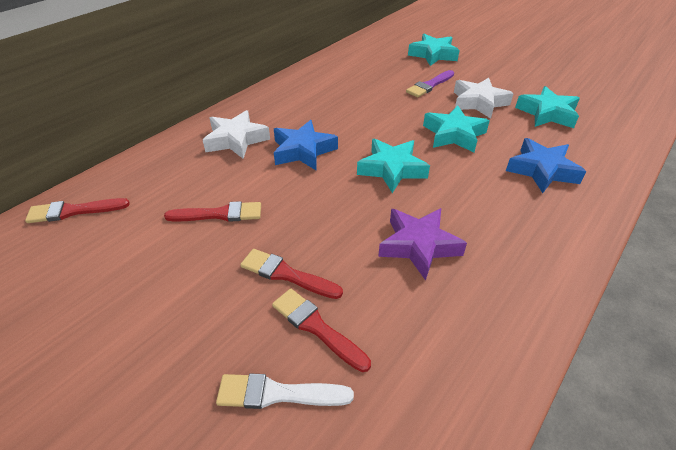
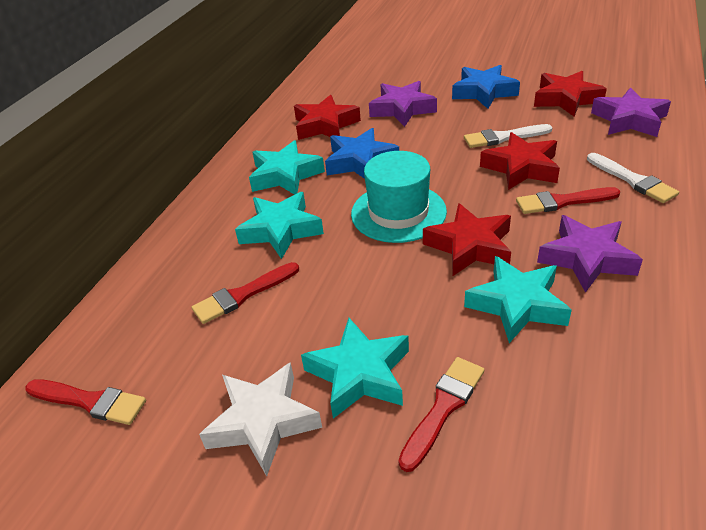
purple brush: [406,70,454,97] = 1 -> none = 0
purple star: [378,208,467,281] = 1 -> [369,81,437,127] [537,215,643,293] [591,87,671,137] = 3
red star: none = 0 -> [294,95,361,140] [423,203,511,276] [480,132,560,190] [534,71,607,117] = 4
turquoise hat: none = 0 -> [351,151,447,243] = 1
white brush: [216,374,354,409] = 1 -> [464,124,552,148] [587,153,679,203] = 2
white star: [203,110,270,159] [454,78,514,119] = 2 -> [199,362,322,476] = 1

